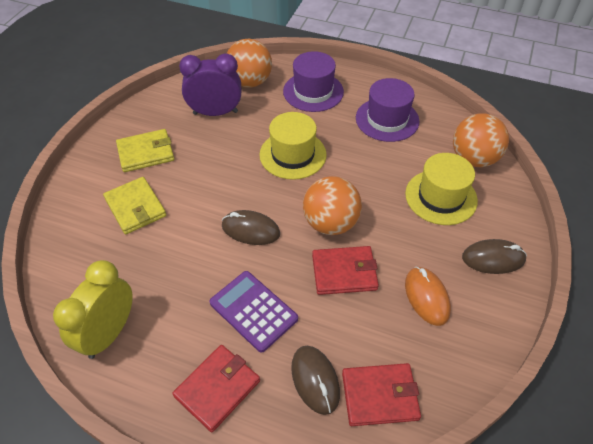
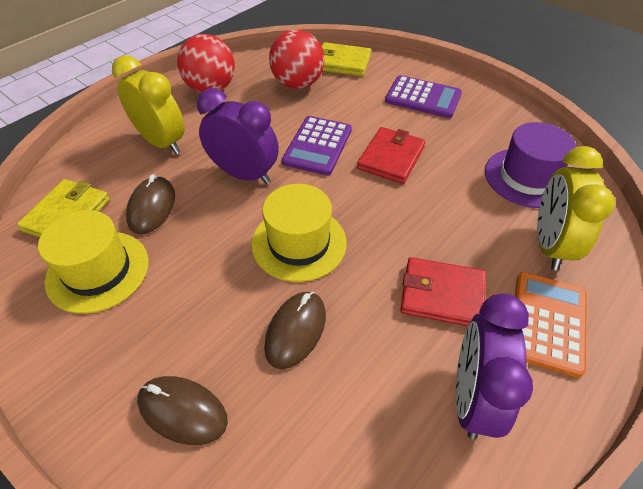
orange ball: [227,39,272,88] [303,176,362,235] [453,113,509,167] = 3 -> none = 0
orange calculator: none = 0 -> [515,272,587,378] = 1
orange mouse: [405,267,451,326] = 1 -> none = 0
purple calculator: [210,271,298,353] = 1 -> [282,116,352,176] [385,75,462,118] = 2
purple clock: [179,53,241,116] = 1 -> [197,88,279,184] [456,293,533,439] = 2
purple hat: [283,51,344,112] [356,78,420,142] = 2 -> [485,122,576,208] = 1
red ball: none = 0 -> [177,34,235,93] [269,29,325,89] = 2
red wallet: [172,345,260,432] [312,246,379,295] [342,363,421,426] = 3 -> [357,127,426,184] [400,257,486,326] = 2
yellow clock: [53,260,133,359] = 1 -> [112,55,185,154] [537,146,615,271] = 2

